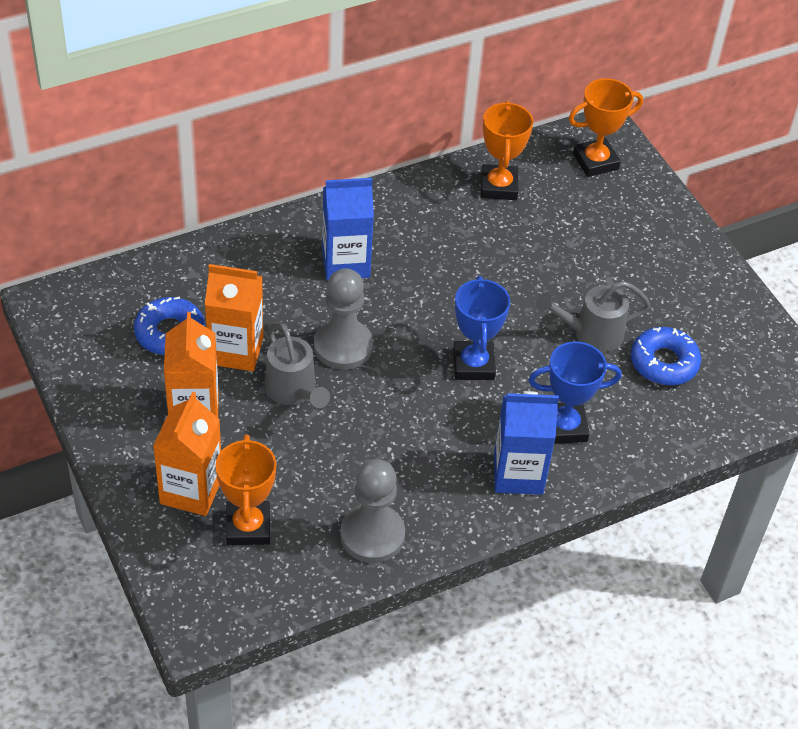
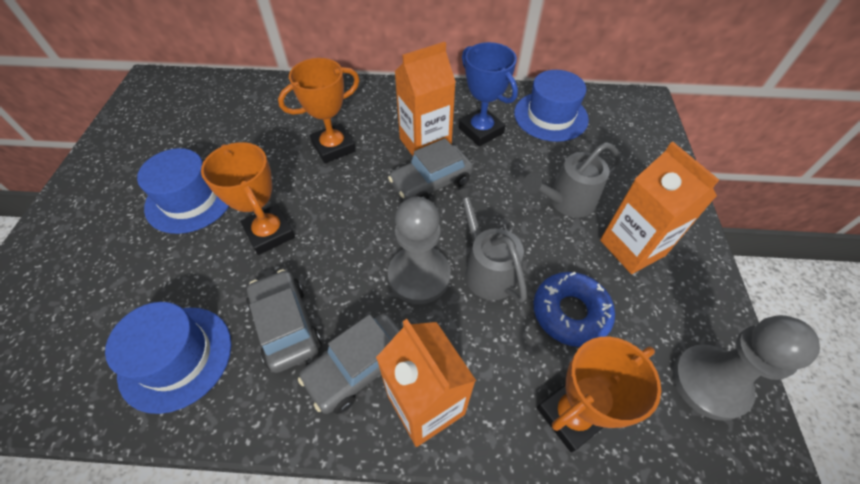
blue carton: [322,178,374,280] [494,391,559,495] = 2 -> none = 0
blue donut: [134,297,205,355] [631,327,701,386] = 2 -> [534,272,615,347] = 1
blue hat: none = 0 -> [105,302,231,414] [137,148,229,234] [514,70,589,142] = 3
blue trophy: [453,276,510,380] [529,341,622,444] = 2 -> [459,42,518,146] = 1
grey car: none = 0 -> [247,269,322,373] [298,313,400,414] [388,138,473,201] = 3

